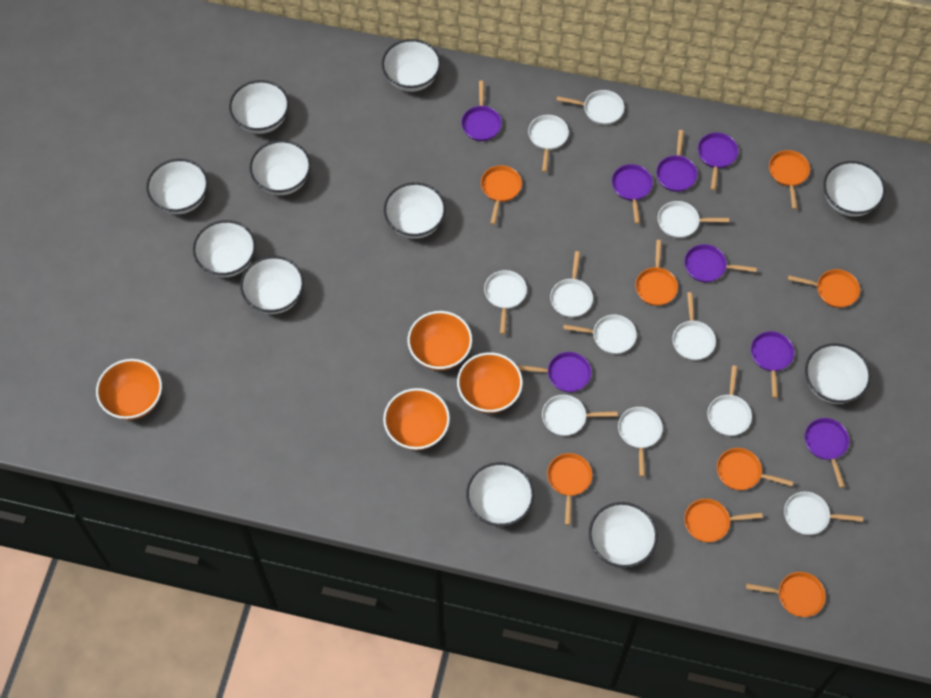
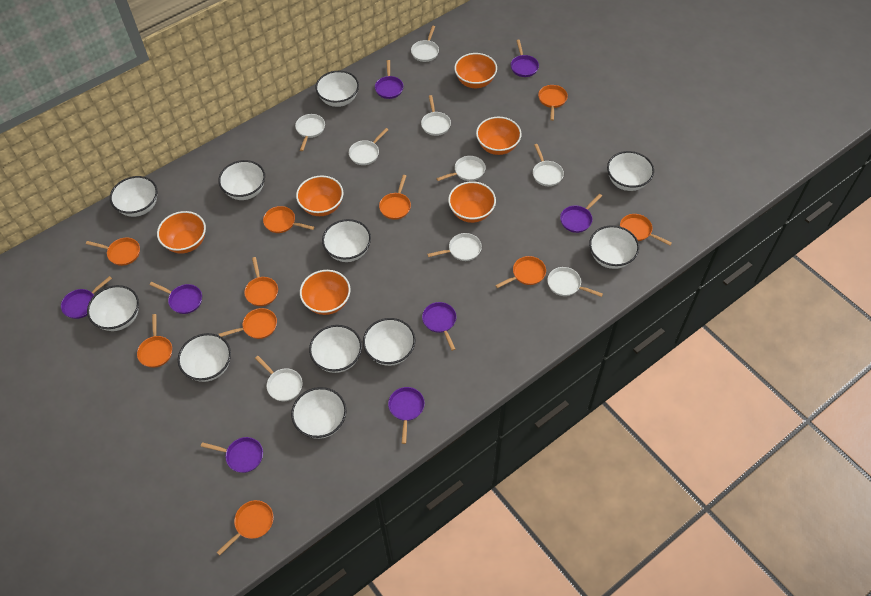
orange bowl: [96,359,162,420] [383,388,450,450] [407,311,472,371] [457,352,523,413] = 4 -> [157,211,206,253] [296,175,343,216] [300,270,350,315] [448,181,496,223] [454,53,497,88] [476,117,521,155] = 6
orange pan: [481,165,522,225] [547,453,592,525] [635,240,678,306] [684,499,763,542] [717,448,793,490] [746,572,826,617] [769,150,810,209] [788,269,860,308] = 8 -> [86,238,140,266] [137,314,172,368] [217,500,274,556] [219,308,277,339] [244,257,278,306] [263,206,314,233] [379,175,411,220] [495,256,546,288] [538,85,568,121] [620,214,672,245] = 10
white pan: [484,270,527,334] [528,115,569,172] [542,395,618,436] [550,251,593,318] [556,90,624,125] [563,315,637,354] [618,407,663,477] [658,201,729,238] [673,292,716,360] [707,366,752,436] [784,492,863,535] = 11 -> [255,356,303,401] [295,114,325,151] [349,128,388,165] [411,26,439,62] [421,95,451,136] [427,233,482,261] [436,156,486,181] [533,144,564,186] [547,267,603,297] = 9

